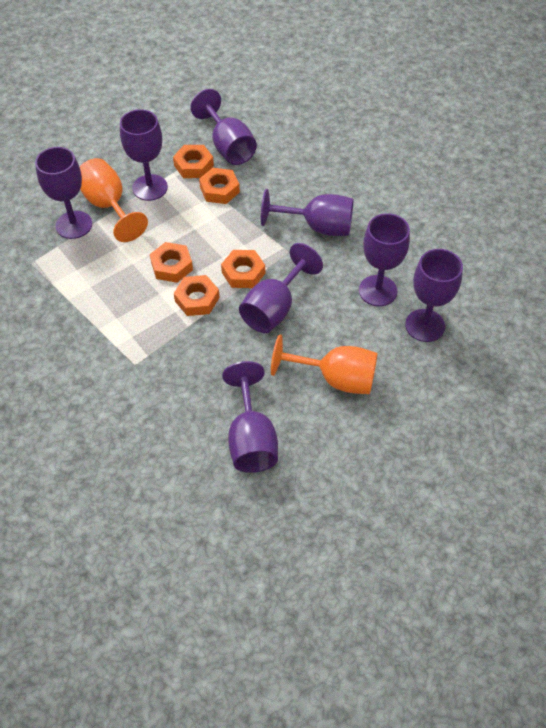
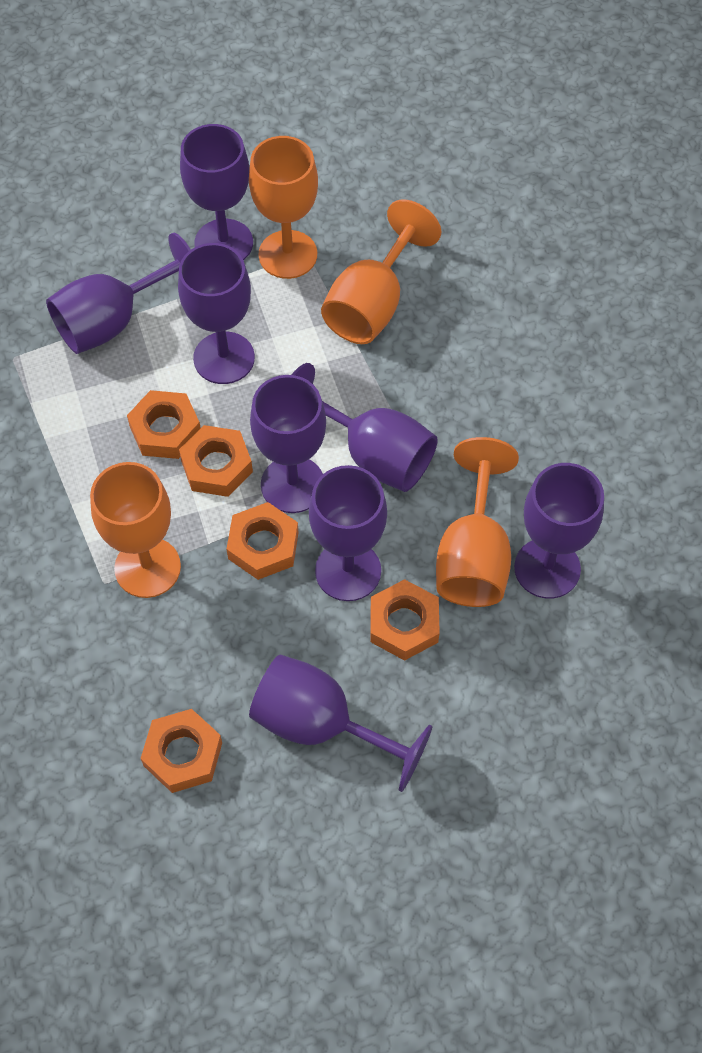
orange goblet: [80,158,148,242] [271,335,378,394] = 2 -> [90,462,181,598] [249,136,318,279] [321,199,441,344] [436,437,519,607] = 4

